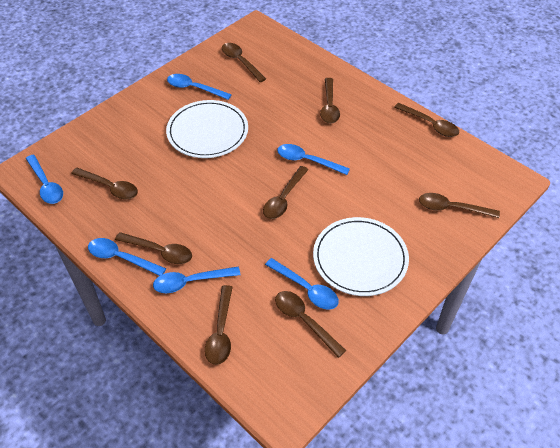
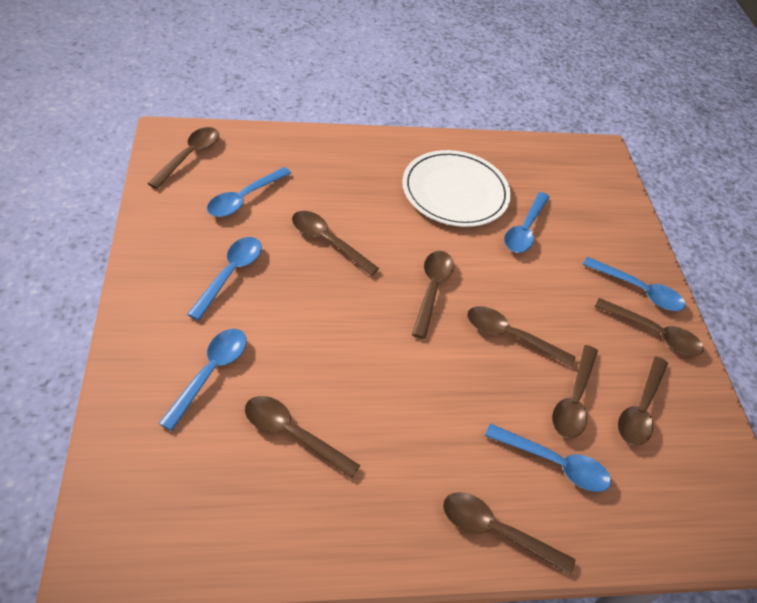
white plate: [166,100,248,158] [313,217,409,296] = 2 -> [402,150,511,227] = 1

